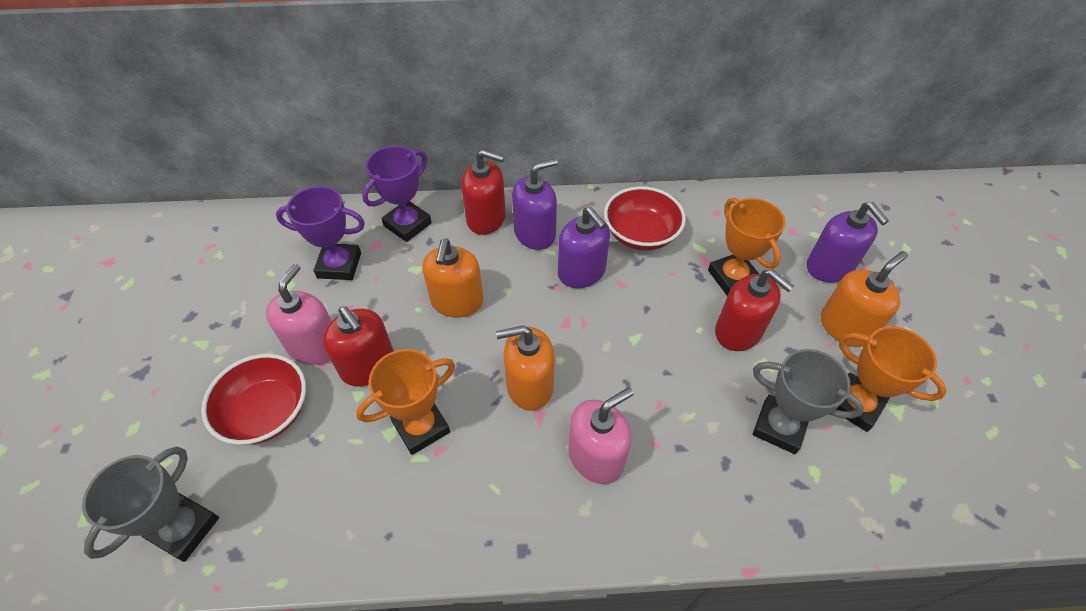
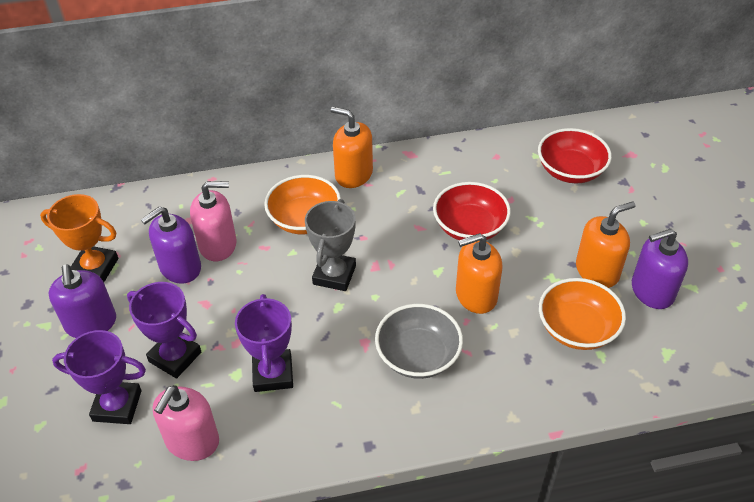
grey bowl: none = 0 -> [375,304,463,379] = 1
grey trophy: [82,446,219,562] [753,349,864,454] = 2 -> [305,199,356,291] = 1
orange bowl: none = 0 -> [264,175,341,234] [539,278,626,350] = 2
orange trophy: [356,349,455,455] [708,198,786,296] [836,326,947,432] = 3 -> [40,194,118,282] = 1
purple trophy: [276,186,365,280] [362,146,432,242] = 2 -> [52,330,146,424] [127,282,201,379] [235,294,293,392] = 3
red soap dispenser: [323,306,394,386] [461,150,506,235] [715,269,794,351] = 3 -> none = 0

